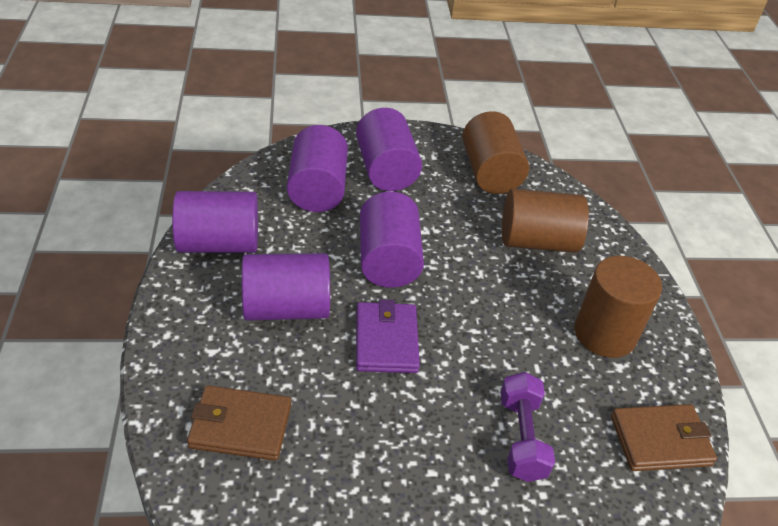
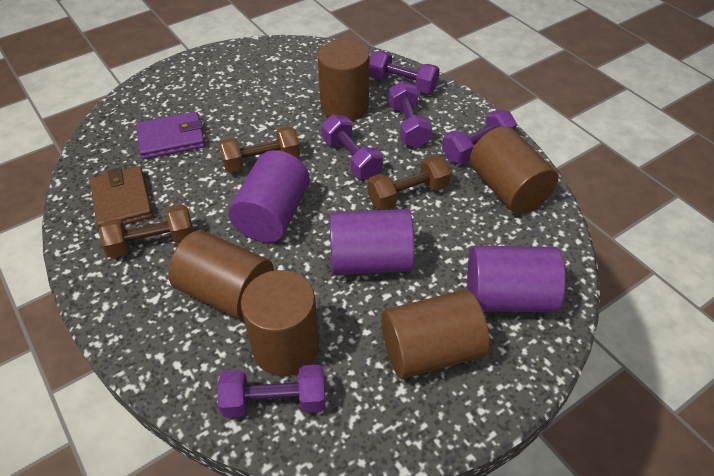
brown cylinder: [462,111,529,194] [502,189,589,253] [574,256,662,358] = 3 -> [168,230,274,320] [241,270,319,376] [318,40,369,121] [381,290,490,379] [470,126,558,214] = 5
brown dumbbell: none = 0 -> [99,205,194,258] [219,126,300,172] [367,155,451,210] = 3
brown wallet: [187,385,291,461] [611,404,717,471] = 2 -> [90,166,153,228] = 1
purple cylinder: [172,191,258,253] [242,253,330,321] [287,125,348,212] [356,108,422,191] [360,192,424,288] = 5 -> [228,150,310,243] [329,209,415,275] [467,246,566,312] = 3
purple dumbbell: [500,372,555,482] = 1 -> [217,365,325,418] [322,114,383,179] [369,51,440,93] [389,81,432,148] [442,110,517,164] = 5

